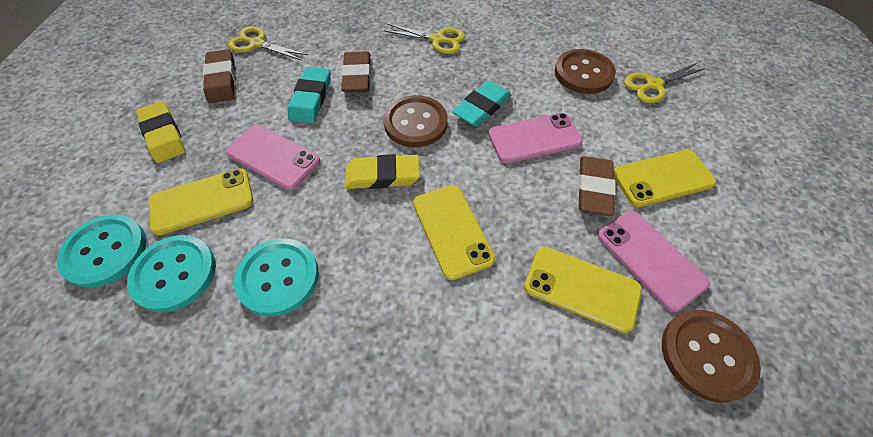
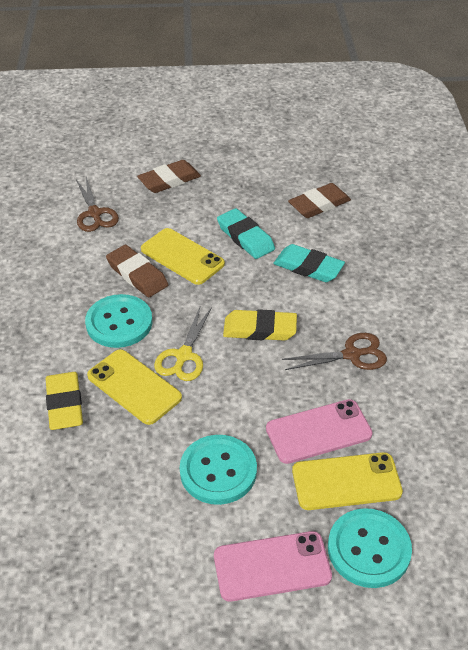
brown button: [384,95,447,147] [555,49,616,94] [662,310,761,402] = 3 -> none = 0
brown scissors: none = 0 -> [76,177,119,232] [282,333,387,370] = 2
pink phone: [226,125,320,190] [488,113,583,163] [597,211,710,312] = 3 -> [214,531,332,602] [266,399,373,464] = 2
yellow phone: [149,168,253,235] [413,185,495,280] [524,247,642,333] [614,150,716,207] = 4 -> [87,349,182,425] [141,228,225,285] [292,452,403,510] = 3
yellow scissors: [228,27,308,60] [384,24,465,54] [624,63,705,103] = 3 -> [154,307,212,381] = 1

